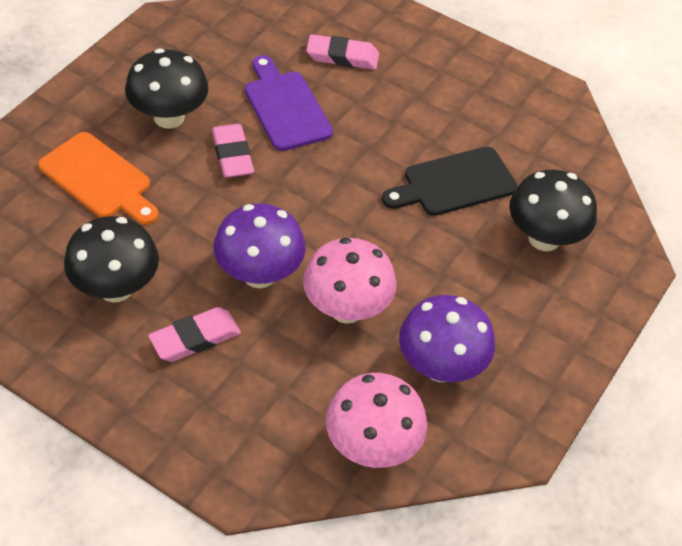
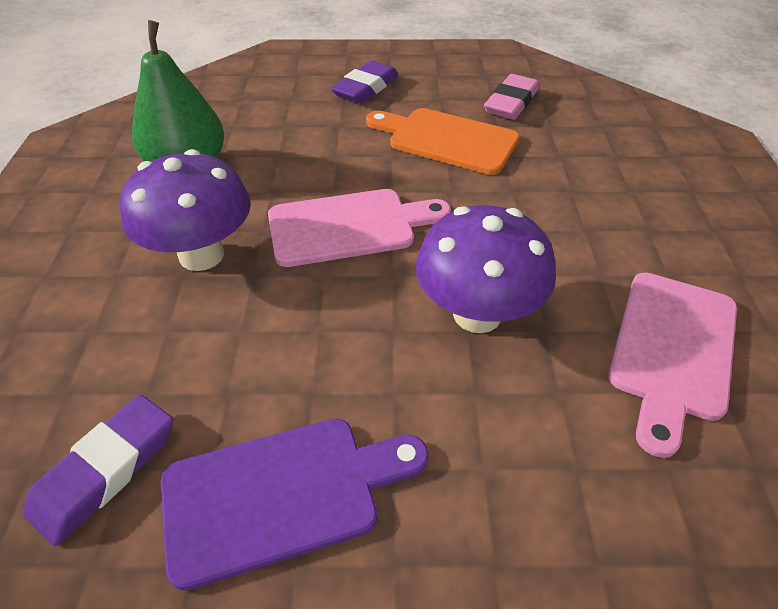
black cutting board: [382,147,517,216] = 1 -> none = 0
black mushroom: [64,216,159,302] [125,49,209,129] [509,170,597,251] = 3 -> none = 0
green pear: none = 0 -> [132,20,224,162] = 1
pink cutting board: none = 0 -> [268,189,451,267] [608,272,737,458] = 2
pink eraser: [148,307,241,362] [212,124,254,178] [306,34,379,70] = 3 -> [484,74,540,119] = 1
pink mushroom: [303,237,397,324] [326,373,427,468] = 2 -> none = 0
purple eraser: none = 0 -> [23,394,173,546] [331,61,399,104] = 2

